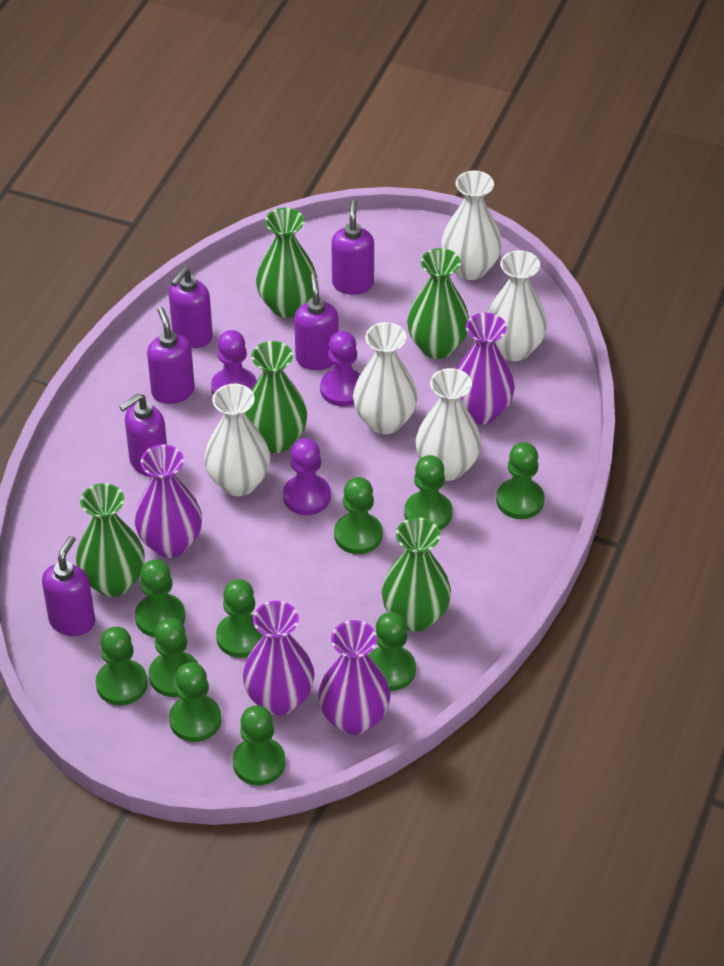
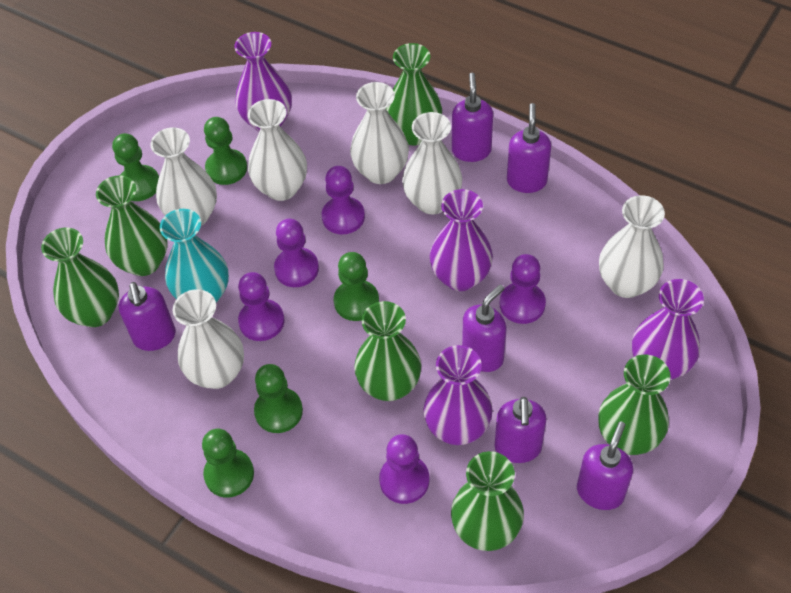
green pawn: [96,626,148,705] [135,559,185,637] [149,618,198,697] [169,663,221,742] [216,579,263,658] [233,705,286,785] [334,477,383,554] [369,612,416,691] [404,455,452,530] [496,442,544,519] = 10 -> [112,133,159,201] [202,429,254,498] [204,117,247,185] [254,364,303,433] [334,252,379,321] = 5
green vase: [76,483,145,597] [245,341,307,453] [256,208,317,318] [382,517,451,632] [407,248,469,359] = 5 -> [41,228,119,327] [96,175,168,276] [354,301,421,401] [386,43,442,146] [451,451,524,551] [598,355,671,455] = 6
purple pawn: [211,330,257,395] [283,438,331,515] [320,331,360,406] = 3 -> [238,272,285,341] [274,219,319,287] [322,166,365,234] [379,434,429,504] [500,254,546,324] = 5
turquoise vase: none = 0 -> [160,209,229,303] = 1
white vase: [204,384,270,496] [353,322,417,434] [416,368,481,481] [441,171,502,280] [487,250,547,361] = 5 -> [150,127,217,226] [173,289,244,389] [248,99,307,201] [350,82,409,184] [402,112,462,214] [599,195,665,298] = 6

